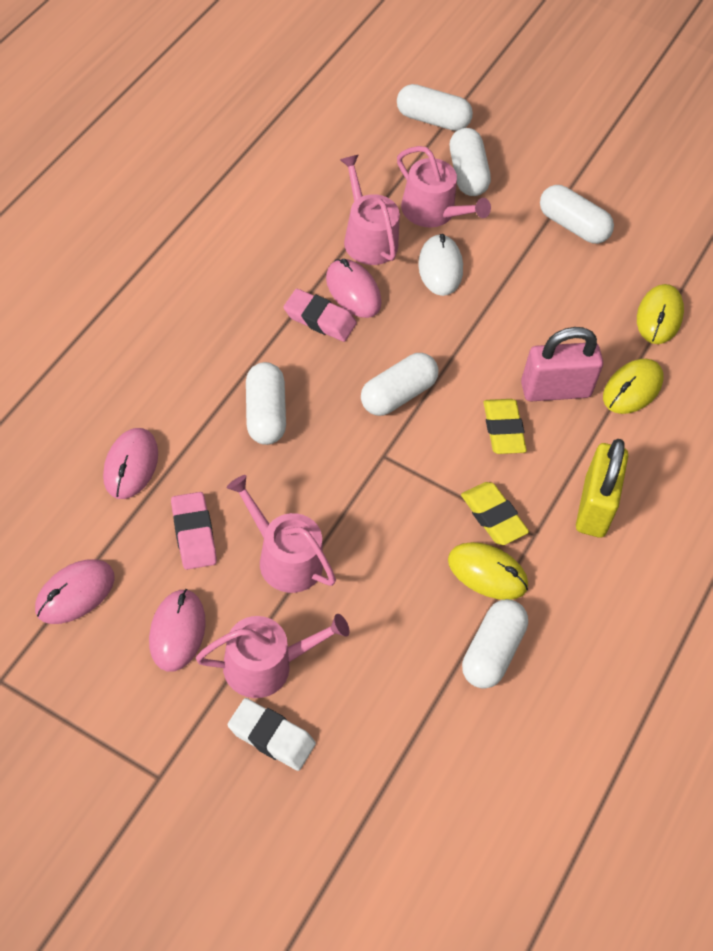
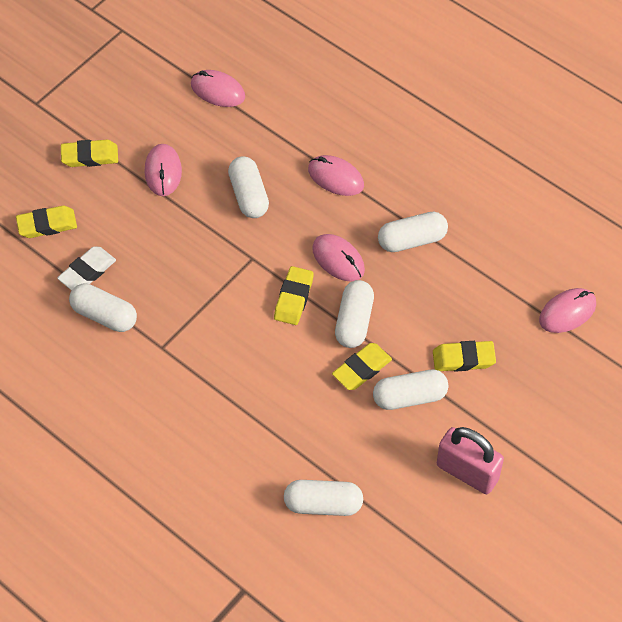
pink eraser: [171,492,217,570] [284,289,357,342] = 2 -> none = 0
pink mouse: [35,559,115,624] [103,428,158,499] [149,589,206,672] [326,259,381,318] = 4 -> [145,144,182,196] [191,70,245,107] [308,155,364,196] [312,234,365,282] [539,288,596,333] = 5
pink watering can: [196,614,349,698] [227,475,336,593] [340,155,400,265] [397,146,491,228] = 4 -> none = 0
white mouse: [418,234,463,296] = 1 -> none = 0
yellow eraser: [461,482,529,545] [484,399,527,454] = 2 -> [16,206,77,238] [61,140,118,167] [274,266,314,325] [332,343,392,390] [433,341,496,372] = 5
yellow mouse: [448,542,528,600] [603,359,664,414] [637,284,684,344] = 3 -> none = 0
yellow padlock: [576,439,628,538] = 1 -> none = 0

